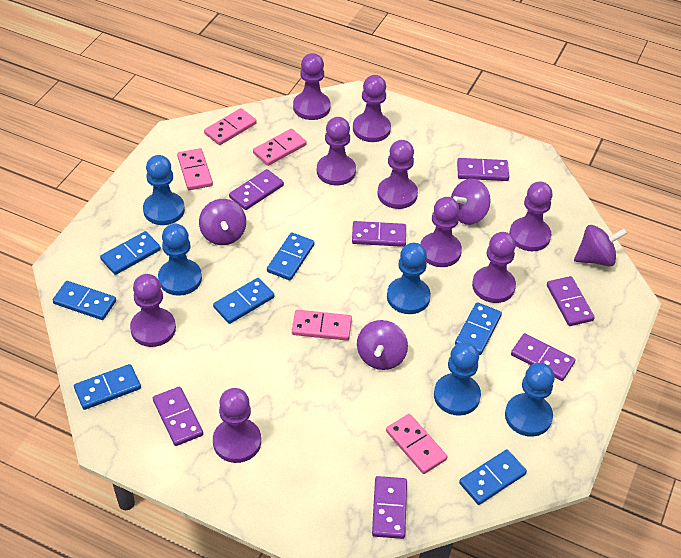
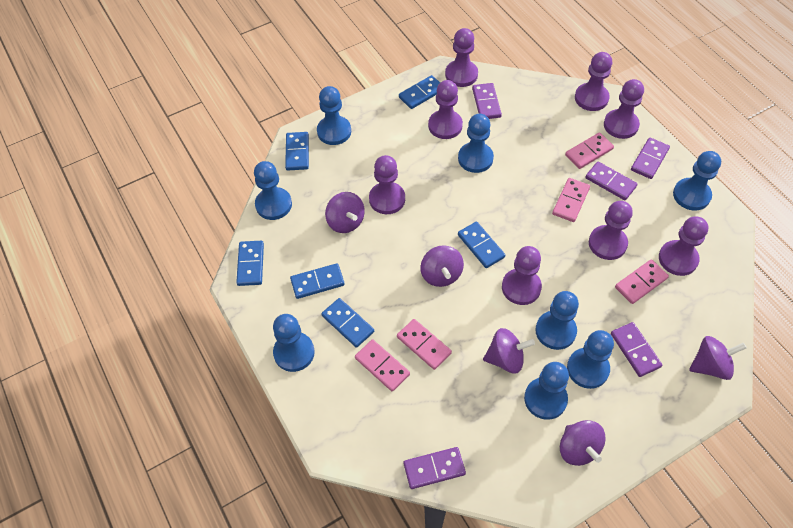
blue domino: [53,281,116,320] [74,364,141,410] [100,231,161,275] [213,278,274,324] [267,232,315,280] [455,302,502,355] [459,450,527,505] = 7 -> [236,241,264,286] [285,132,309,170] [290,263,345,299] [321,298,374,348] [399,75,440,109] [458,222,505,268] = 6
blue pawn: [143,155,185,225] [158,224,202,296] [387,243,431,314] [434,342,481,416] [505,363,555,437] = 5 -> [254,161,292,220] [273,314,315,372] [317,86,351,145] [458,114,494,173] [524,362,569,420] [535,291,579,350] [567,330,614,389] [673,151,721,211] = 8
purple domino: [153,387,203,446] [229,169,284,210] [352,221,406,247] [372,476,407,539] [457,158,509,181] [511,333,575,381] [547,276,595,326] = 7 -> [403,447,466,489] [472,83,502,119] [585,162,638,200] [611,322,662,377] [631,138,670,179] = 5
purple pawn: [130,274,176,347] [213,388,261,463] [293,53,330,120] [317,117,356,185] [353,75,391,142] [378,140,418,209] [420,197,462,267] [472,232,516,303] [509,182,553,251] = 9 -> [369,155,405,214] [428,80,463,139] [445,28,478,87] [502,246,542,305] [575,52,612,111] [589,201,633,260] [604,79,644,139] [659,216,708,276] = 8
purple spinning top: [199,199,246,245] [357,320,408,370] [451,179,491,225] [574,225,627,267] = 4 -> [325,192,365,233] [420,245,464,287] [483,328,535,373] [560,420,606,466] [689,336,747,380] = 5

